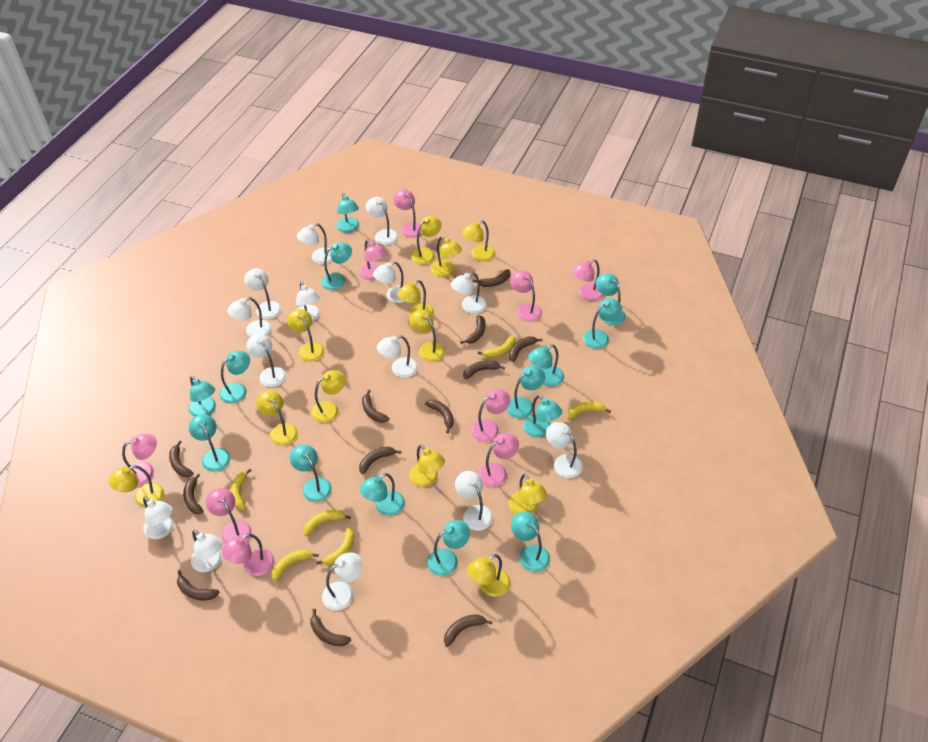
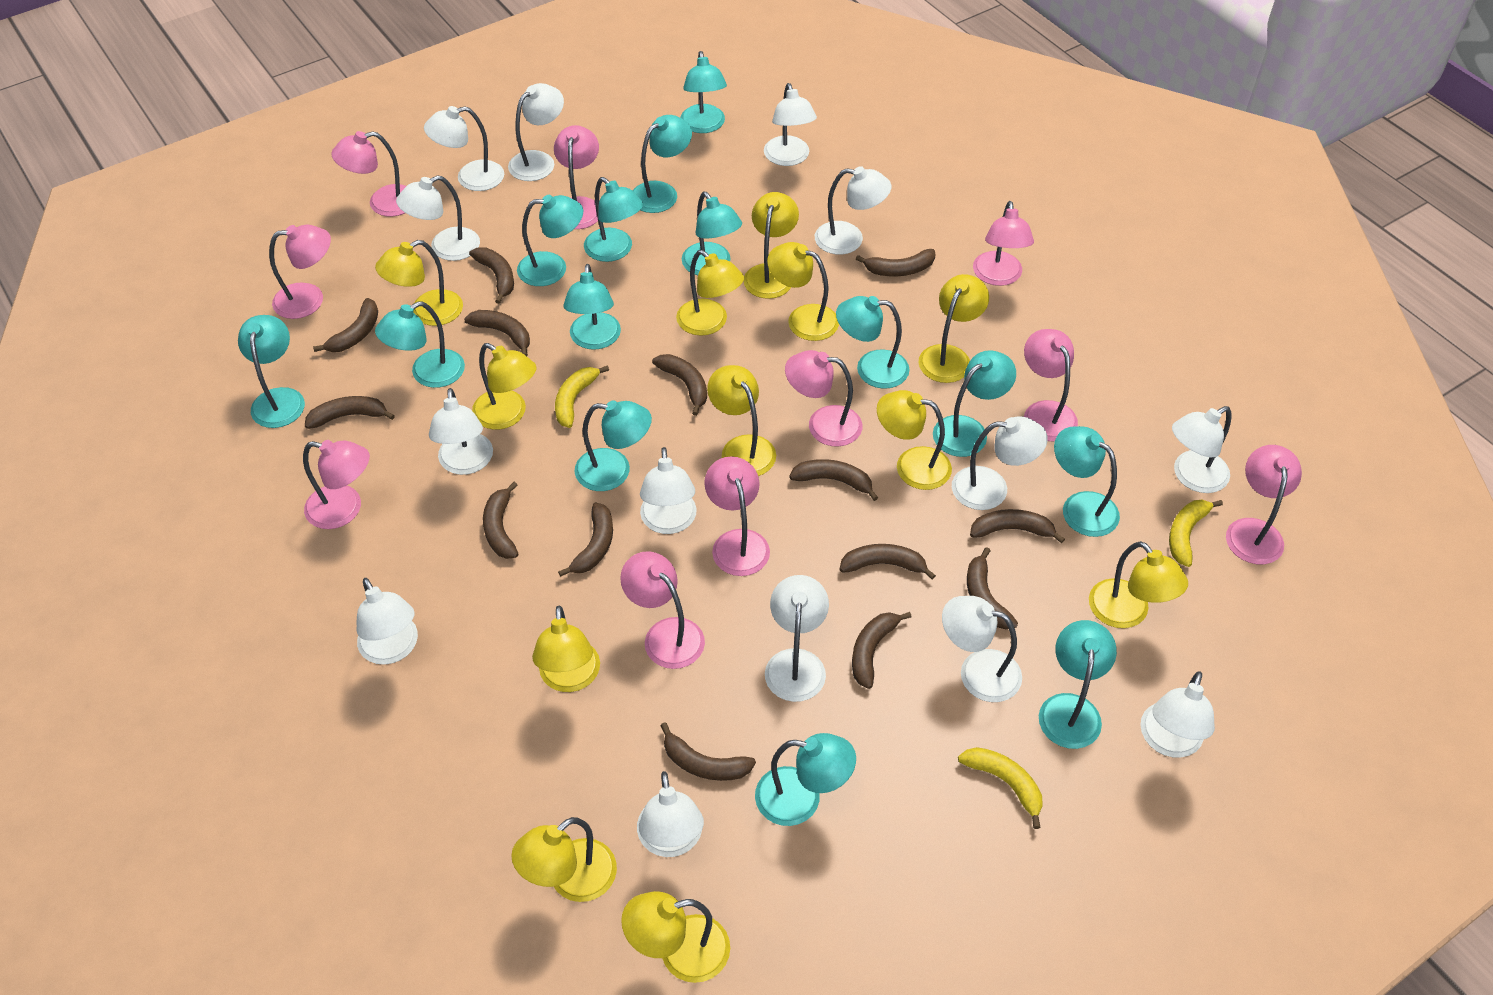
brown banana: [169,440,193,477] [177,570,220,600] [183,474,204,515] [310,609,351,646] [359,446,401,474] [362,390,390,423] [425,400,454,433] [444,614,493,647] [460,315,485,344] [463,360,505,379] [473,269,511,287] [509,336,542,362] = 12 -> [305,396,395,429] [313,298,378,352] [464,310,530,356] [469,248,514,304] [483,482,519,559] [558,503,613,577] [652,354,707,416] [660,722,756,781] [789,459,878,501] [839,544,936,579] [852,612,912,689] [856,249,935,276] [967,547,1018,629] [970,509,1065,543] = 14
pink lamp: [122,434,157,486] [206,488,252,544] [222,533,275,576] [359,239,387,280] [393,189,422,238] [471,389,510,442] [478,433,519,487] [510,270,542,322] [572,259,603,301] = 9 -> [269,225,331,319] [303,440,370,529] [331,131,406,217] [554,125,599,229] [620,551,705,669] [704,456,770,576] [785,350,862,446] [973,201,1034,286] [1024,329,1078,442] [1226,445,1302,564] = 10
yellow banana: [230,469,252,510] [272,549,319,581] [303,510,351,536] [316,528,354,565] [478,335,515,358] [567,402,611,420] = 6 -> [555,365,609,428] [958,747,1043,829] [1169,500,1223,567] = 3

